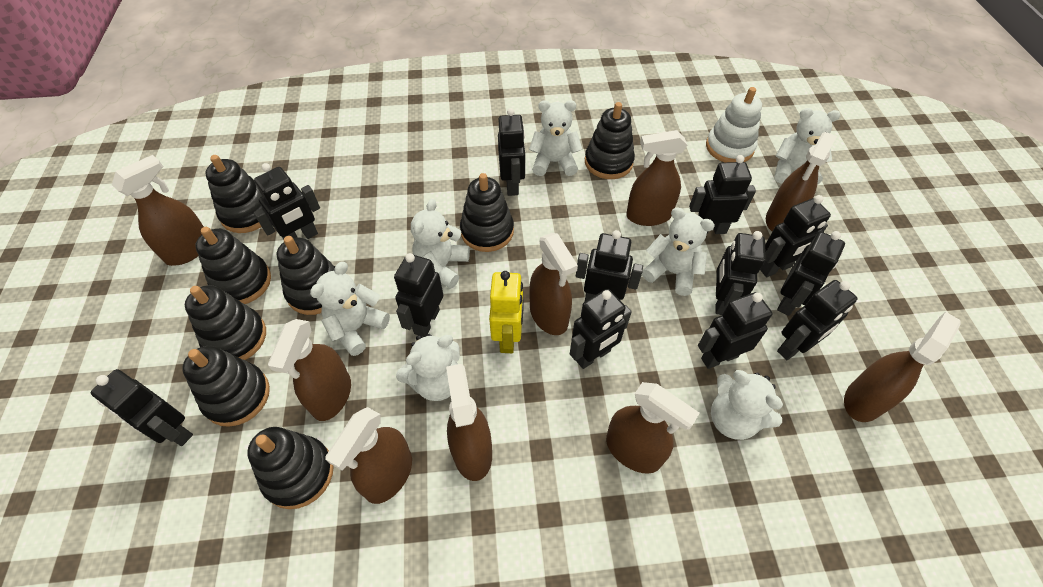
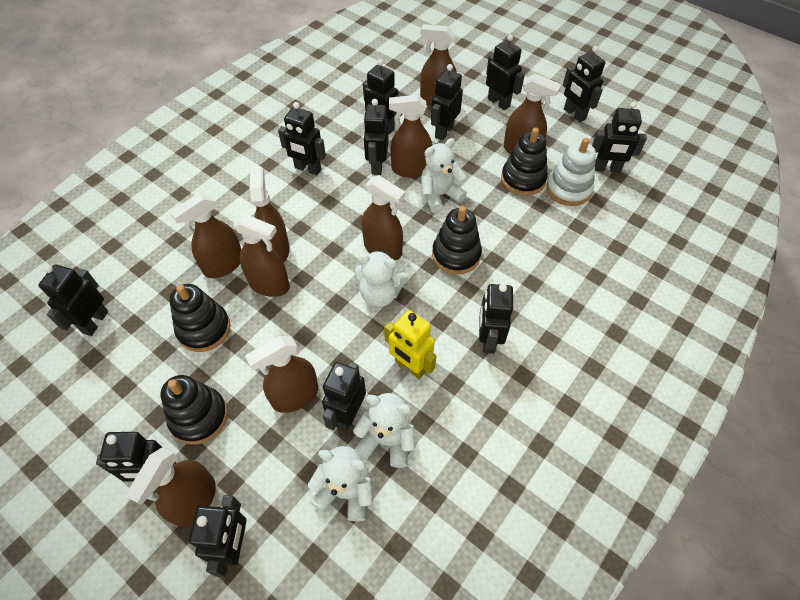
black stacking toy: [182,346,270,427] [185,285,266,360] [195,227,271,304] [205,155,263,233] [247,427,334,509] [277,236,335,315] [460,173,514,252] [585,102,635,179] = 8 -> [160,375,228,445] [169,284,230,352] [432,206,482,274] [501,128,548,196] = 4
white teddy bear: [310,262,390,356] [396,334,460,401] [411,199,470,289] [529,100,582,176] [642,208,715,296] [711,370,783,440] [774,108,841,185] = 7 -> [308,446,373,521] [353,393,416,468] [355,250,409,307] [421,138,467,213] = 4

